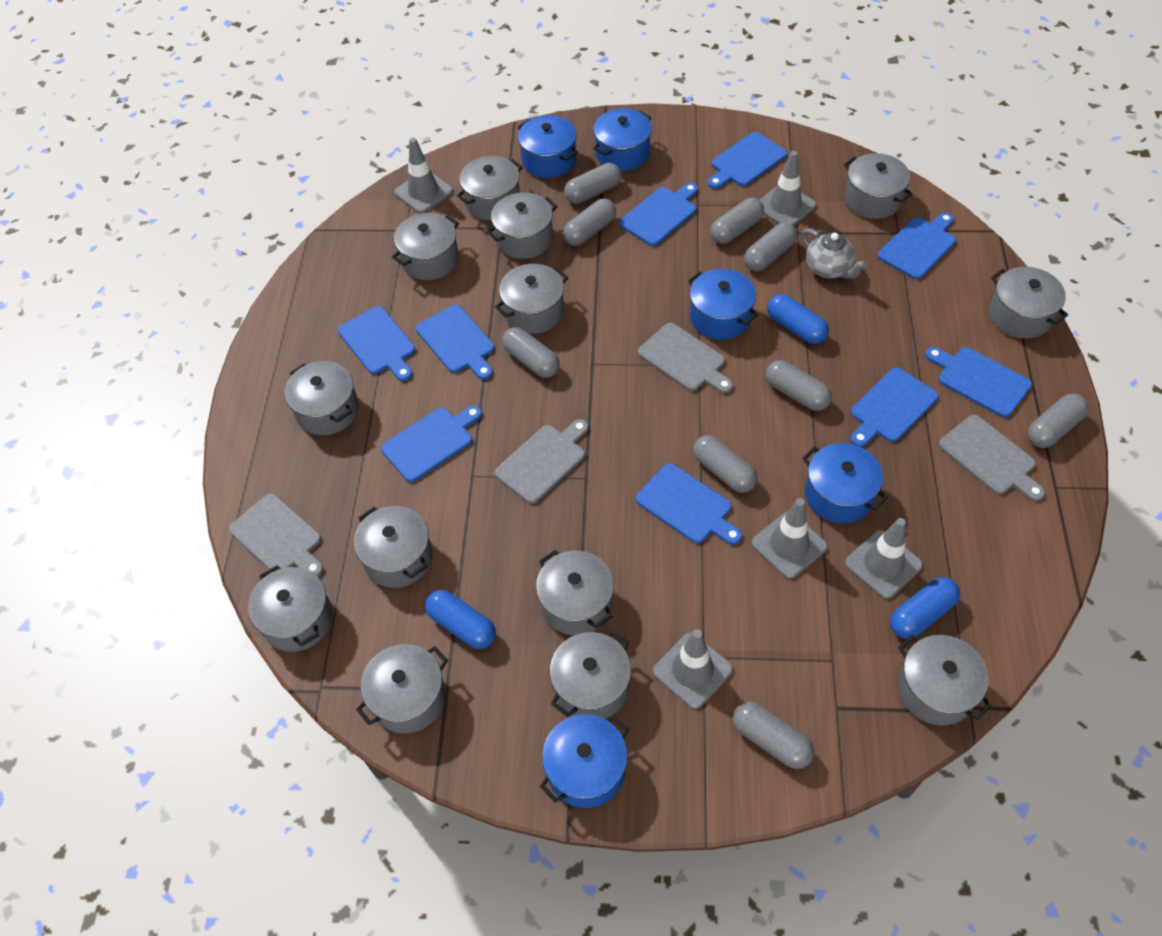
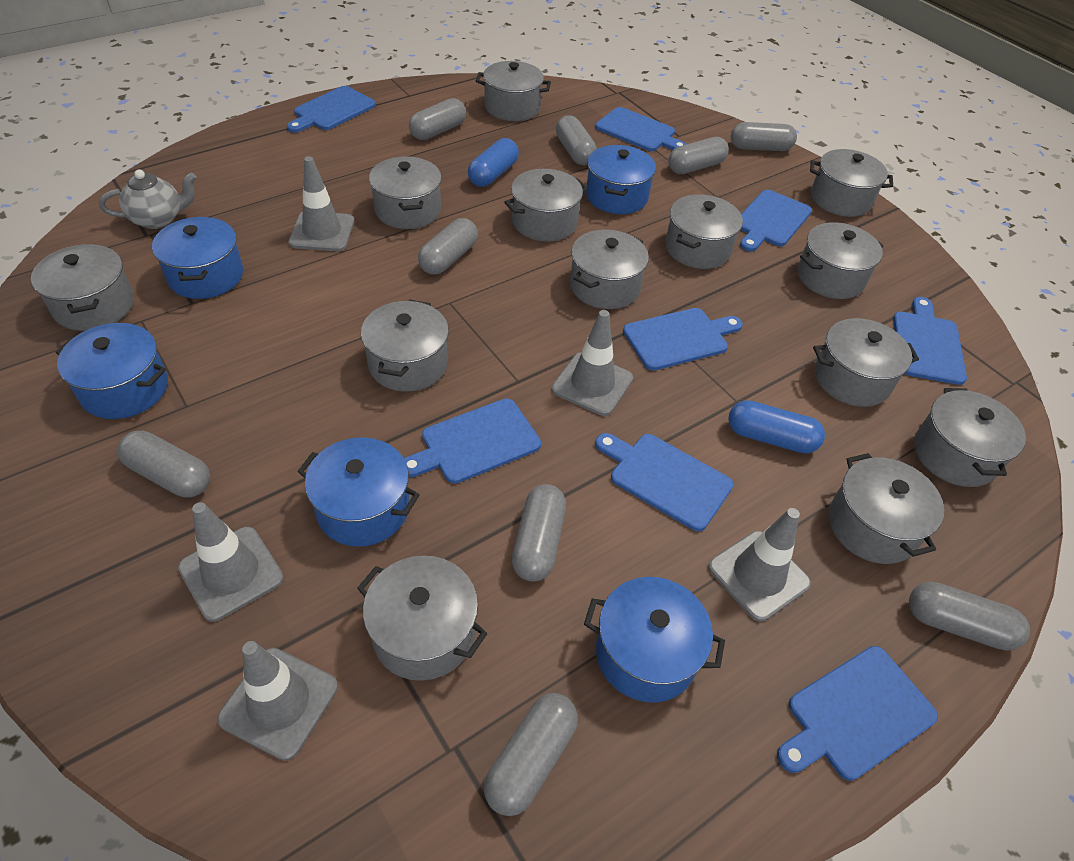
blue capsule: [425,590,496,649] [767,294,829,344] [890,577,960,639] = 3 -> [468,138,519,187] [728,400,825,454] = 2
blue cutting board: [338,306,415,381] [381,405,482,482] [416,305,495,380] [619,183,698,246] [636,463,742,545] [708,132,787,189] [850,367,938,447] [878,212,956,279] [925,347,1032,418] = 9 -> [287,86,376,133] [404,398,541,484] [595,107,686,151] [595,433,733,531] [623,308,743,371] [740,190,812,252] [777,646,938,781] [893,297,967,385] = 8
grey cutting board: [229,493,324,577] [495,419,589,504] [638,323,733,393] [939,415,1045,501] = 4 -> none = 0

